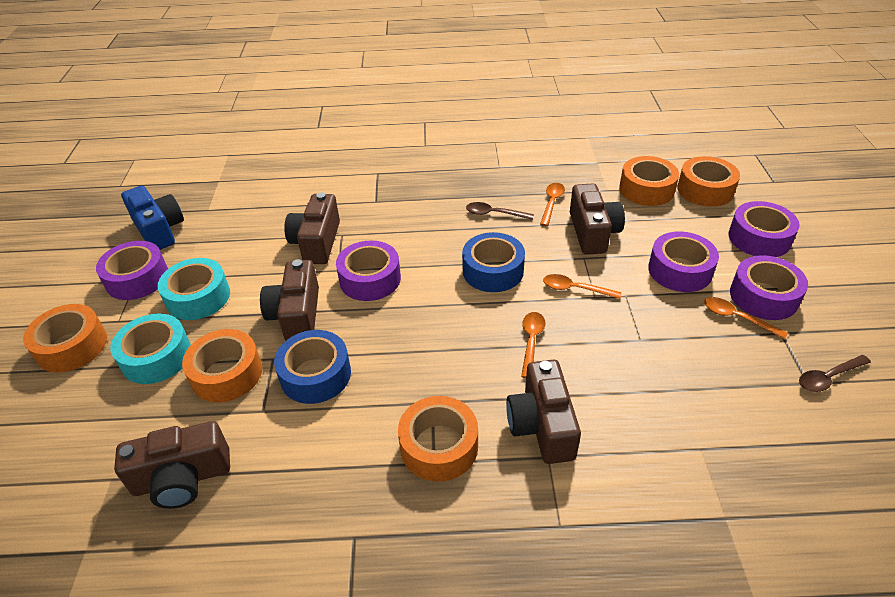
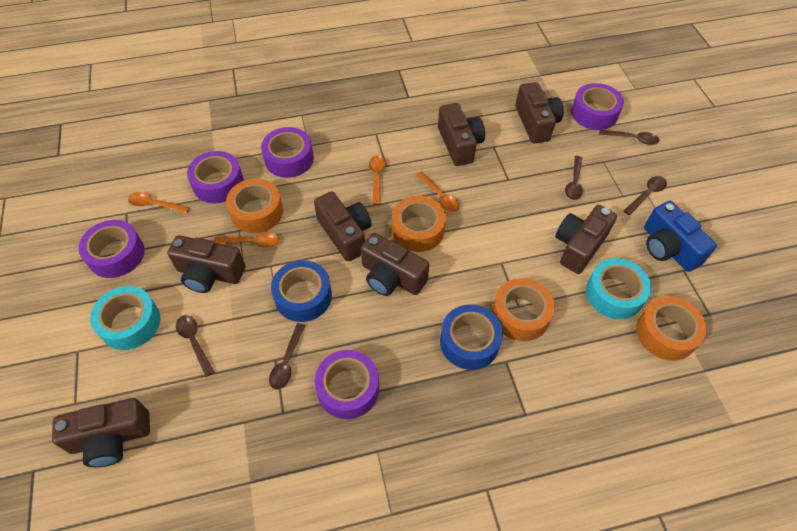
brown camera: [114,421,230,509] [260,259,319,341] [284,192,340,264] [507,360,581,464] [570,183,625,255] = 5 -> [52,398,150,467] [167,235,245,293] [314,191,372,261] [361,233,429,296] [438,103,485,166] [515,82,564,144] [555,205,617,274] = 7
brown spoon: [466,202,534,220] [799,355,871,392] = 2 -> [176,315,214,377] [269,323,305,389] [565,156,583,200] [599,130,659,145] [623,176,667,215] = 5
orange tape: [23,304,107,373] [182,329,262,403] [398,396,478,482] [619,156,679,206] [677,156,740,207] = 5 -> [226,179,283,233] [392,196,446,252] [492,278,555,341] [636,296,707,361] = 4

